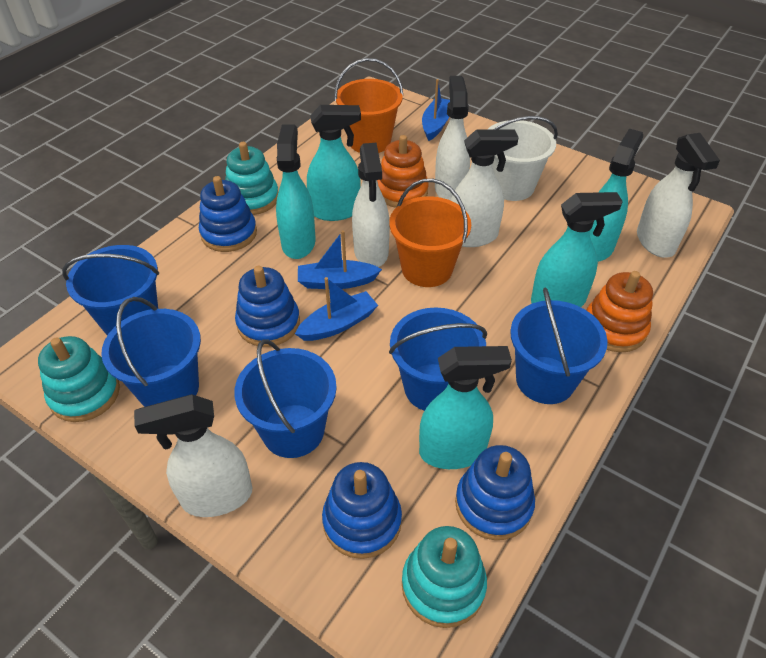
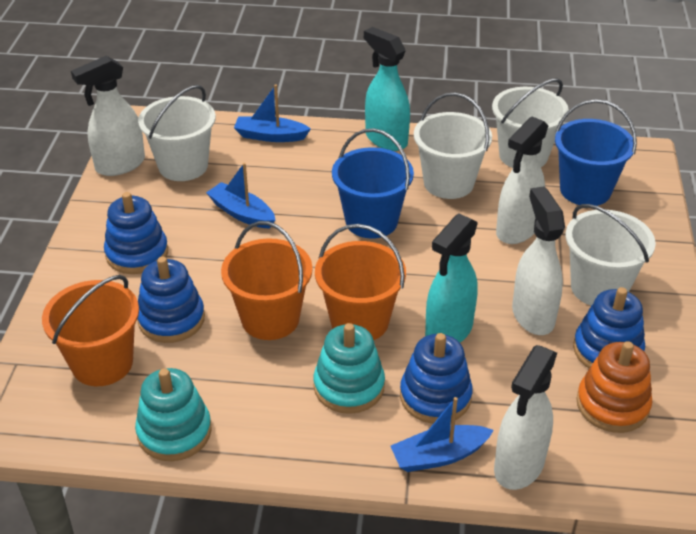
blue bucket: [62,245,159,335] [101,297,201,407] [234,339,337,458] [389,307,487,411] [510,287,608,404] = 5 -> [332,128,414,239] [555,99,637,206] = 2
orange bucket: [334,58,403,153] [389,179,471,287] = 2 -> [42,275,139,386] [221,221,313,340] [315,224,406,340] = 3
orange stacking toy: [377,135,429,208] [586,271,653,352] = 2 -> [576,341,653,433] = 1
turquoise spray bottle: [276,125,315,259] [307,105,361,221] [419,346,512,469] [531,192,623,307] [590,128,643,262] = 5 -> [364,27,410,151] [425,214,478,342] = 2
turquoise stacking toy: [38,336,120,422] [225,142,278,215] [402,526,487,628] = 3 -> [135,368,212,461] [313,323,385,414] = 2
white bucket: [488,116,558,201] = 1 -> [138,85,216,181] [414,92,492,199] [492,78,569,168] [565,204,656,306] = 4
white spray bottle: [134,394,252,517] [352,143,390,267] [435,76,470,200] [450,129,519,247] [637,133,720,258] = 5 -> [71,56,145,176] [494,345,557,490] [496,116,548,244] [512,186,565,335] = 4

